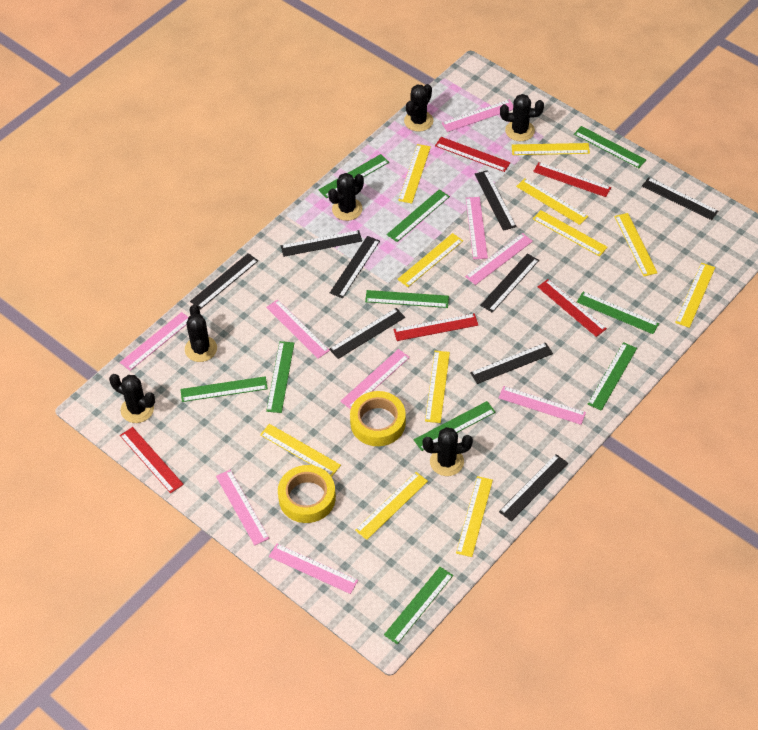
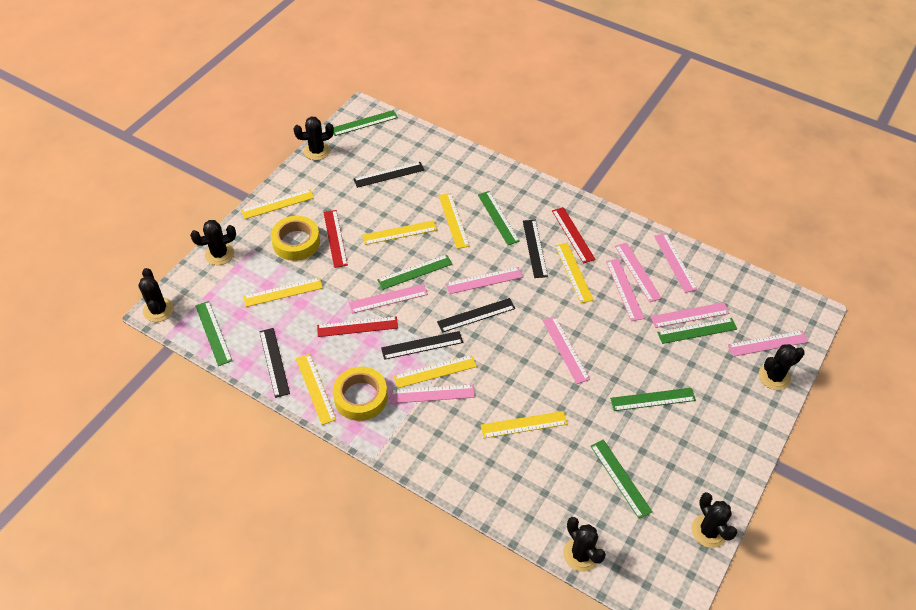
black ruler: [190,253,258,309] [281,230,362,257] [329,308,405,359] [330,236,380,298] [470,343,553,384] [475,170,517,231] [480,253,539,313] [499,454,568,521] [642,177,718,220] = 9 -> [259,328,290,398] [354,162,424,188] [381,331,463,360] [437,298,515,333] [523,220,548,278] = 5
green ruler: [180,376,268,402] [266,341,294,413] [318,154,389,198] [365,290,449,308] [384,567,453,644] [387,189,450,242] [413,401,496,451] [574,126,646,168] [577,292,659,334] [587,342,637,411] = 10 -> [195,301,232,366] [334,110,398,136] [377,255,452,290] [478,191,520,245] [591,439,653,519] [610,388,696,411] [657,318,737,344] = 7
red ruler: [120,427,184,493] [393,313,478,341] [435,137,511,172] [533,162,611,197] [538,279,607,337] = 5 -> [317,316,398,337] [323,210,348,268] [552,207,596,264] = 3
yellow ruler: [260,424,341,477] [355,472,428,540] [397,233,463,287] [398,144,431,204] [425,351,450,423] [456,476,493,557] [512,143,590,155] [516,178,588,225] [533,210,608,256] [614,213,658,276] [675,263,715,328] = 11 -> [241,189,314,219] [243,278,323,307] [296,354,336,425] [362,220,437,245] [394,355,477,388] [438,193,470,249] [481,411,568,438] [555,243,594,303] = 8

